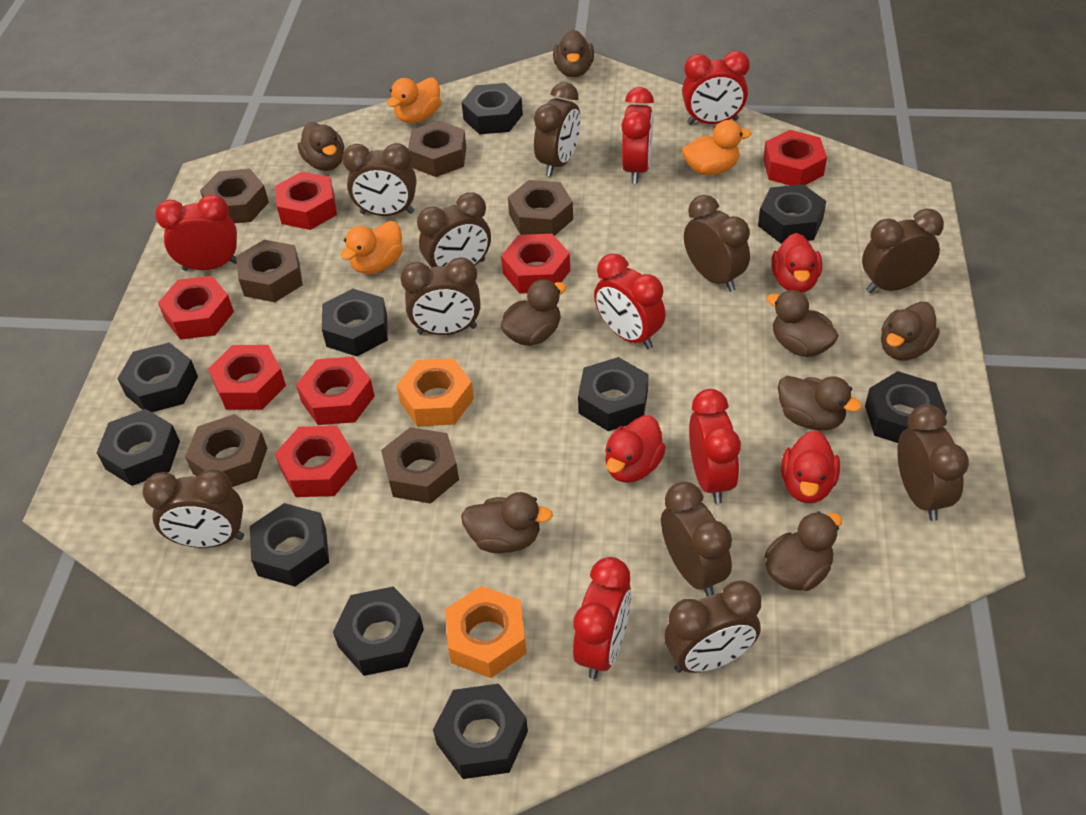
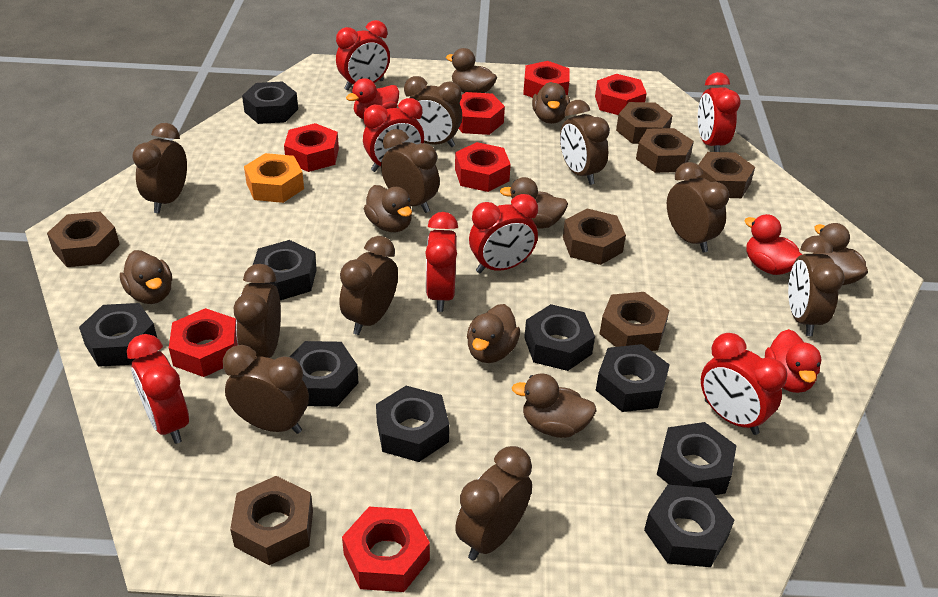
black nut: [97,409,180,486] [117,343,198,412] [250,503,329,587] [322,289,388,356] [333,586,424,676] [433,684,528,779] [462,83,523,134] [578,357,649,431] [758,184,826,243] [865,371,947,443] = 10 -> [79,303,157,367] [242,81,298,124] [253,240,317,300] [290,341,359,407] [376,386,449,462] [524,304,595,371] [596,344,670,412] [644,485,734,567] [657,422,737,495] = 9
brown nut: [185,414,267,487] [200,169,269,223] [236,240,303,302] [381,427,459,504] [408,121,466,177] [508,180,573,236] = 6 -> [47,212,120,267] [230,476,313,565] [563,209,626,265] [600,292,669,351] [616,102,673,144] [636,128,694,173] [698,152,755,198] = 7
orange duck: [341,221,403,274] [387,78,441,123] [682,120,751,175] = 3 -> none = 0
orange nut: [397,358,474,426] [445,586,527,678] = 2 -> [244,153,304,203] = 1
red clock: [155,194,237,271] [573,557,632,679] [594,253,665,349] [621,87,654,184] [682,51,750,125] [689,389,741,504] = 6 -> [127,334,189,444] [336,20,390,90] [363,98,424,172] [425,212,458,312] [469,194,538,273] [698,72,741,152] [701,333,788,435] = 7

